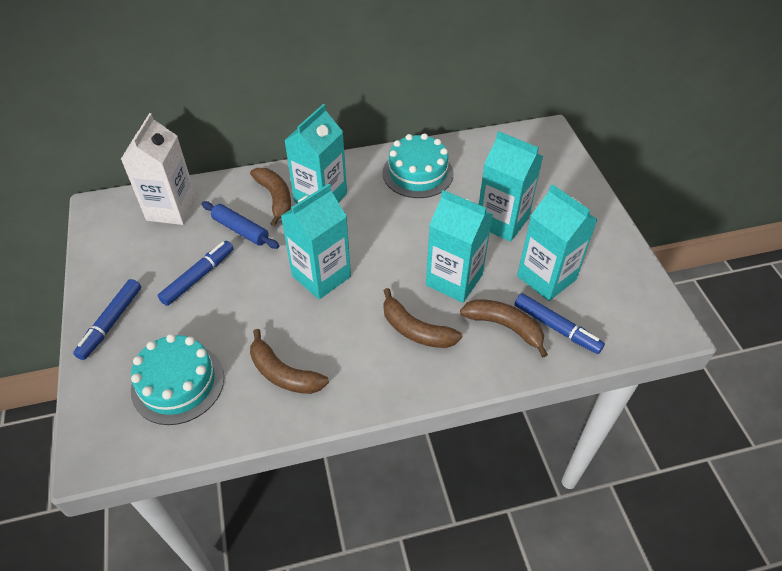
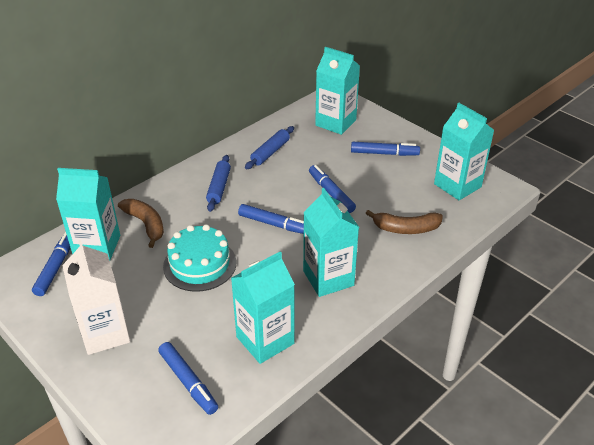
blue marker: [73,279,141,360] [158,241,233,306] [514,293,605,354] = 3 -> [32,232,70,296] [158,342,218,415] [238,204,304,234] [309,165,356,213] [351,142,420,156] = 5
blue rolling pin: [202,201,279,249] = 1 -> [206,155,231,212] [245,126,294,169] = 2
brown banana: [250,168,291,226] [250,329,329,394] [383,288,462,348] [460,299,548,358] = 4 -> [118,199,164,248] [366,210,443,234] = 2
turquoise cake: [131,334,224,425] [382,133,453,198] = 2 -> [163,224,236,292] = 1

